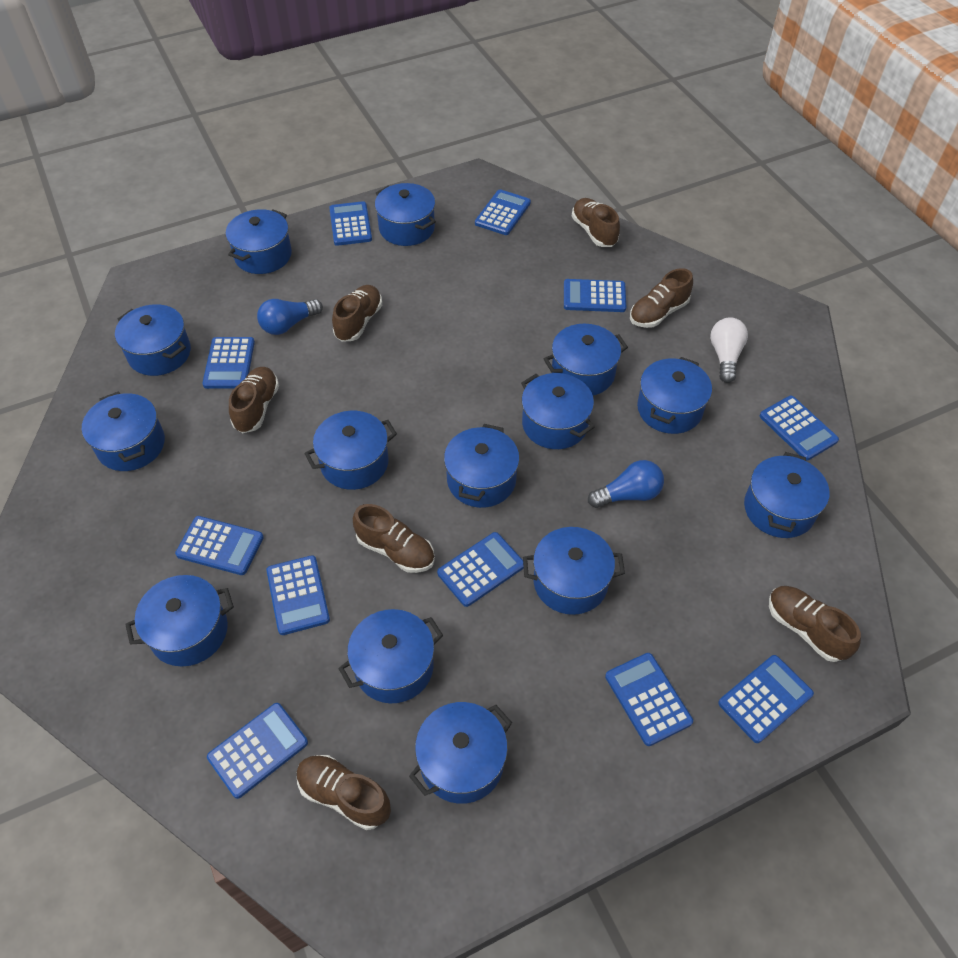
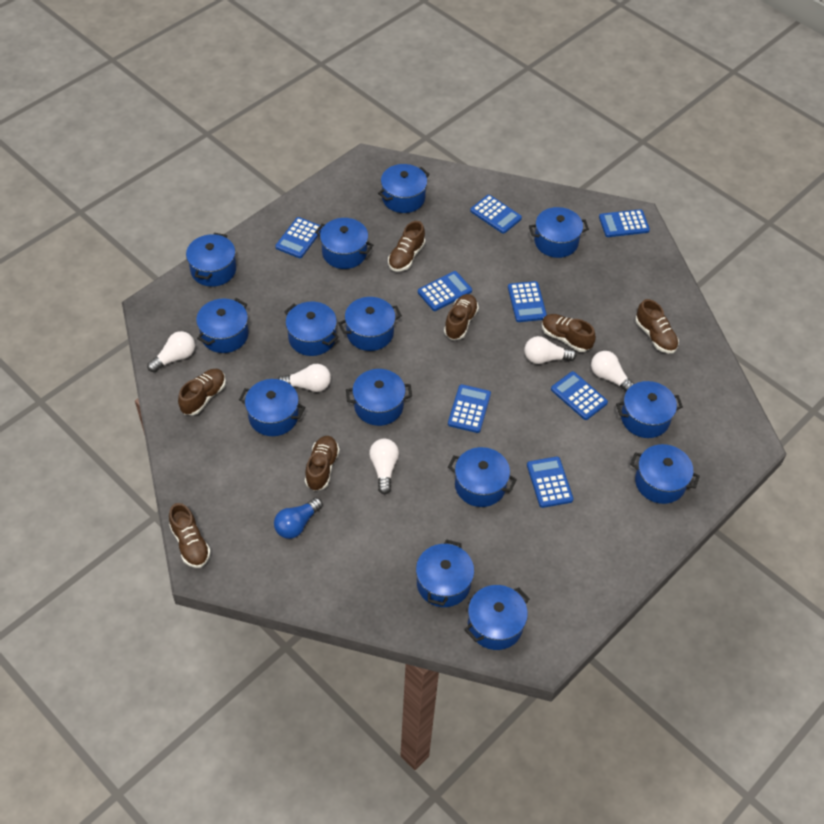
blue calculator: [175,516,264,575] [202,337,255,389] [207,703,308,799] [266,555,330,635] [329,201,372,246] [437,532,524,607] [475,189,531,235] [564,279,626,312] [605,653,693,746] [718,655,814,743] [760,396,839,460] = 11 -> [275,217,323,258] [418,271,472,311] [448,384,491,433] [470,195,522,234] [508,281,547,322] [527,457,573,508] [551,371,608,420] [599,209,650,237] = 8
blue light bulb: [257,299,323,335] [588,460,664,508] = 2 -> [274,498,323,539] = 1
white light bulb: [710,317,748,383] = 1 -> [147,331,195,372] [278,364,331,392] [369,439,399,495] [524,336,576,364] [591,351,634,392] = 5

